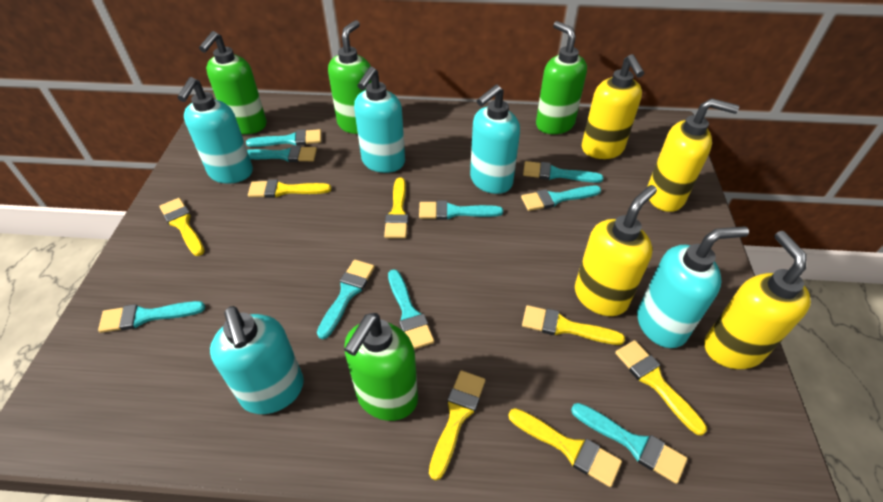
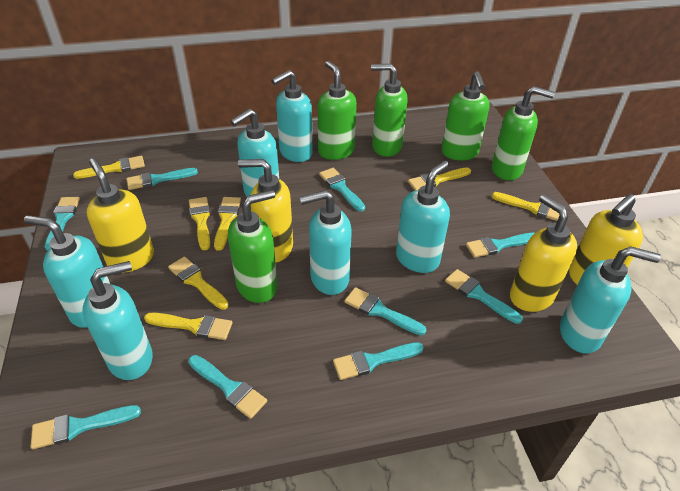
green soap dispenser: [199,31,267,134] [328,20,371,134] [344,313,418,421] [536,21,587,134] = 4 -> [228,190,278,303] [318,61,357,160] [371,64,408,157] [442,71,490,161] [492,86,555,181] = 5
turquoise soap dispenser: [177,77,253,184] [210,306,304,414] [354,67,405,173] [470,85,520,194] [637,226,749,348] = 5 -> [24,215,110,328] [82,261,153,380] [230,109,279,196] [271,70,313,162] [299,190,352,295] [396,161,450,273] [560,246,661,354] = 7

